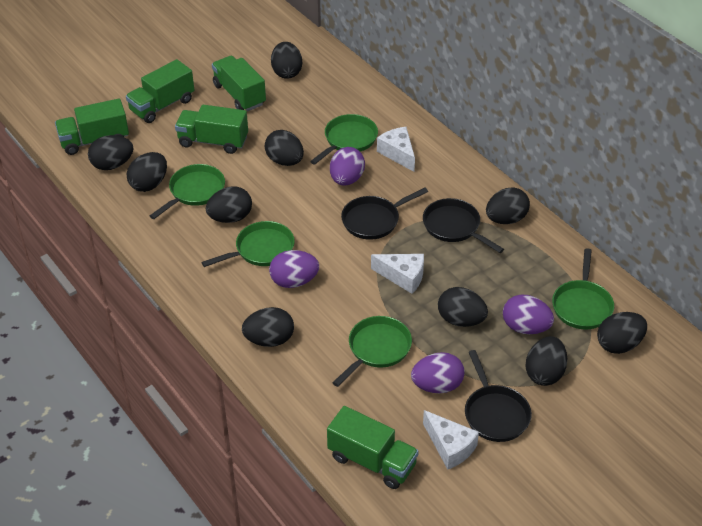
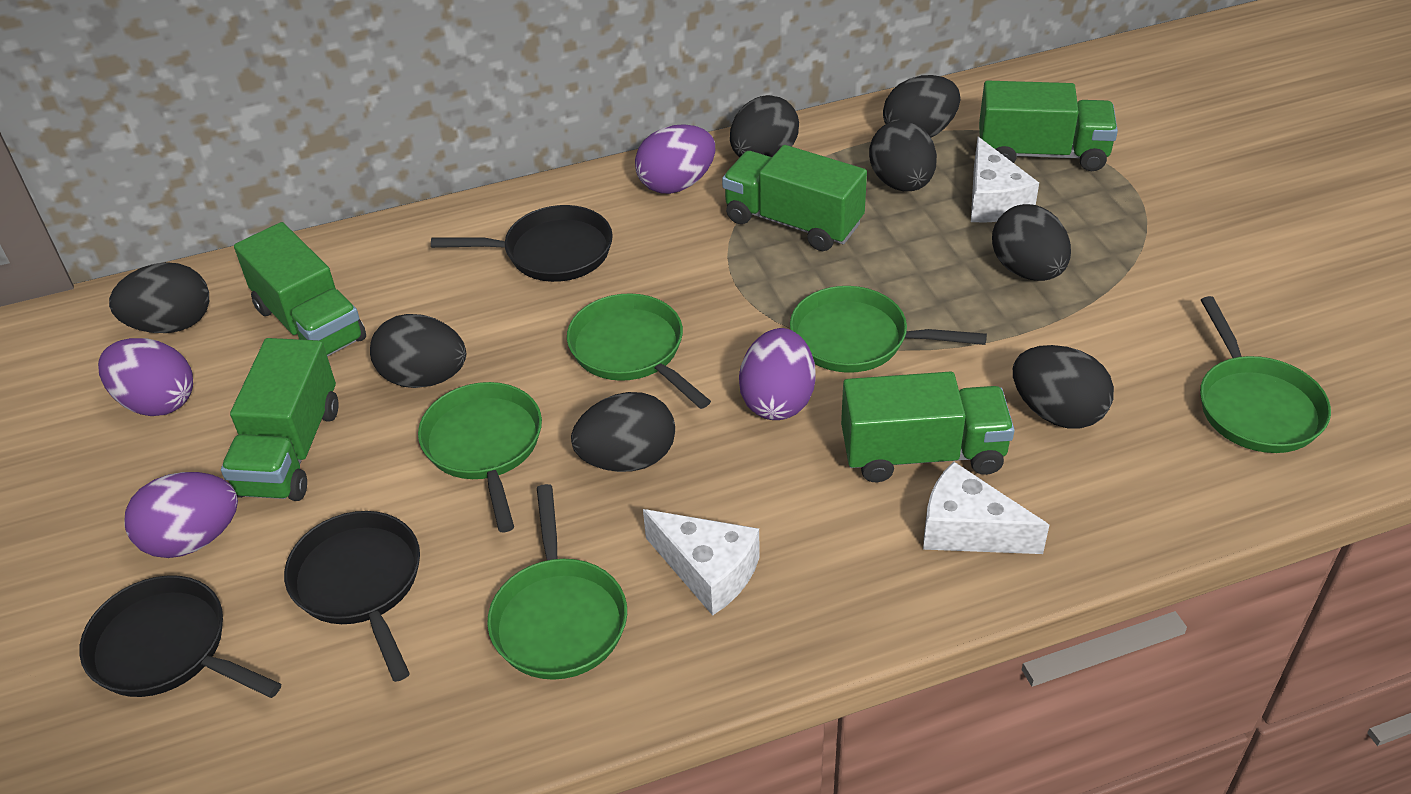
black egg: [88,135,133,170] [127,152,167,192] [206,187,252,223] [242,307,294,347] [265,130,304,166] [271,42,302,79] [438,287,488,327] [486,187,530,224] [526,336,567,386] [597,312,647,354] = 10 -> [109,262,209,333] [370,314,466,388] [571,392,675,472] [730,95,799,157] [869,120,937,191] [883,75,960,137] [992,204,1071,281] [1013,345,1114,429] = 8

